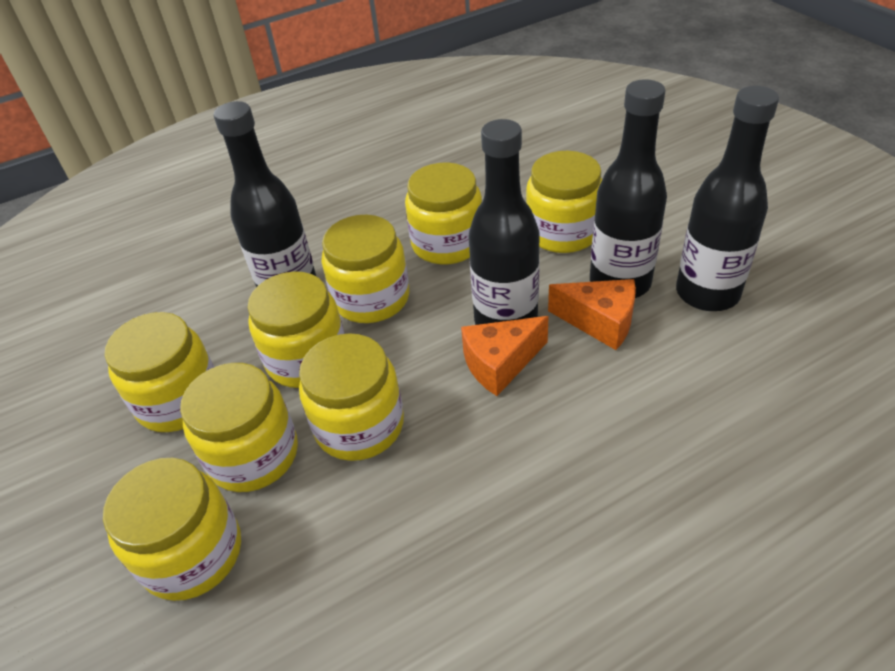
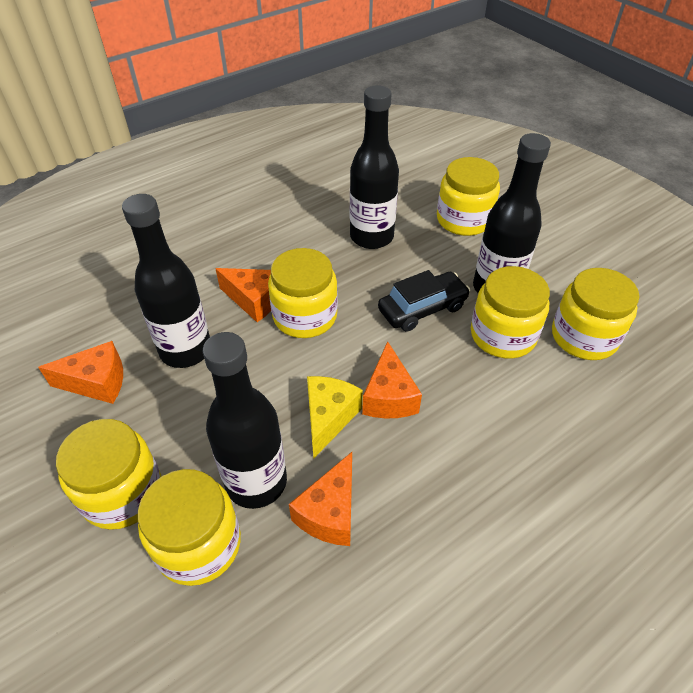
black car: none = 0 -> [378,270,470,332] = 1
orange cheese: [461,316,549,396] [548,279,636,350] = 2 -> [38,341,123,404] [215,268,271,322] [289,452,352,546] [362,341,422,418] = 4
yellow cheese: none = 0 -> [307,376,363,458] = 1
yellow jar: [103,458,241,601] [105,312,214,432] [180,363,298,492] [248,271,345,388] [299,333,404,461] [322,215,410,323] [405,163,482,264] [526,151,602,253] = 8 -> [56,419,161,530] [138,469,241,586] [268,248,338,338] [437,157,500,236] [471,266,550,359] [552,268,639,360] = 6

